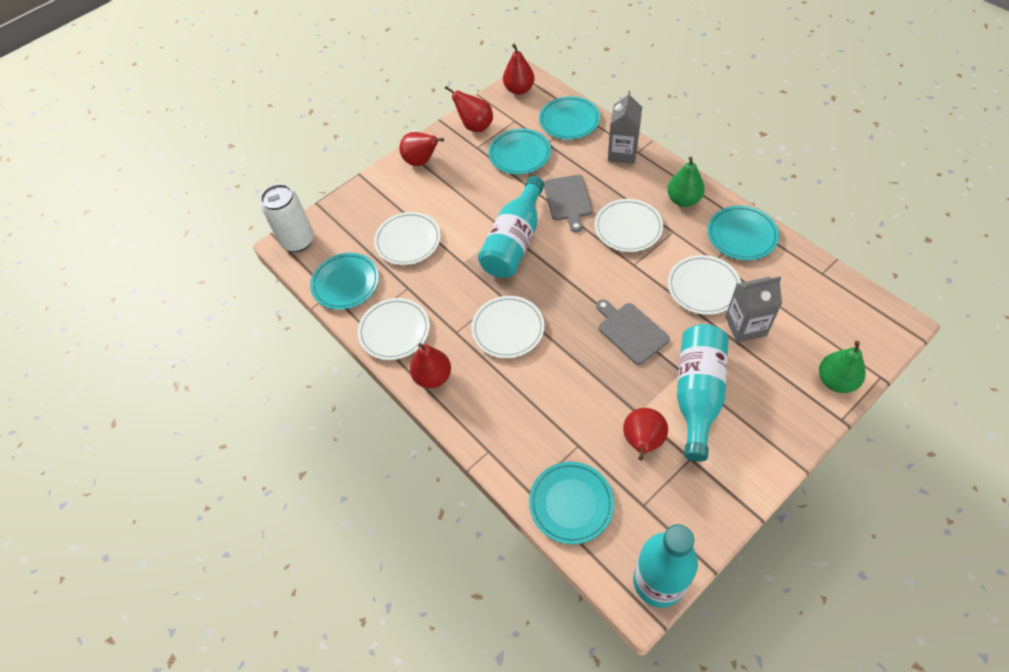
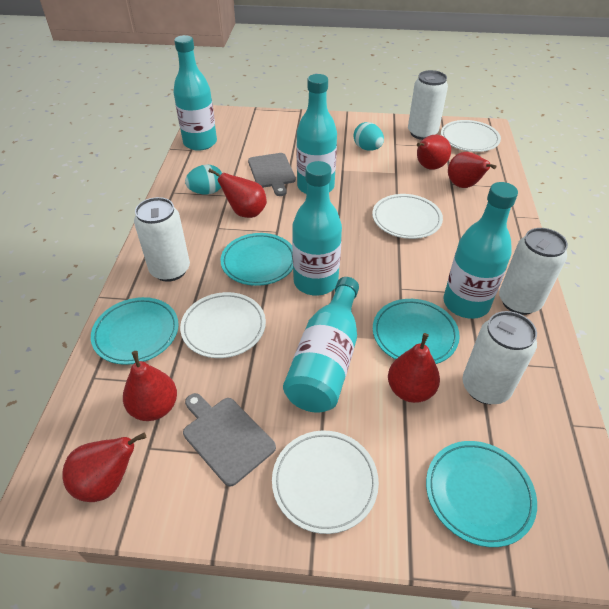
green pear: [667,157,705,207] [819,341,866,393] = 2 -> none = 0
grey carton: [608,91,642,164] [725,276,782,343] = 2 -> none = 0
red pear: [399,132,444,166] [410,343,451,388] [445,86,493,132] [503,44,535,95] [623,408,668,460] = 5 -> [62,432,146,502] [123,351,177,421] [208,169,267,218] [388,333,440,403] [417,135,451,170] [448,152,496,188] = 6
turquoise bottle: [478,176,544,278] [633,524,698,608] [677,324,728,462] = 3 -> [173,35,217,151] [283,277,359,413] [292,161,342,296] [296,74,337,194] [443,182,518,319] = 5
turquoise egg: none = 0 -> [185,164,222,194] [353,122,384,151] = 2
turquoise plate: [310,253,379,310] [489,128,551,174] [529,462,614,544] [539,96,600,139] [707,205,779,260] = 5 -> [91,297,179,365] [220,233,293,286] [373,299,460,364] [426,441,537,547] = 4
white can: [261,184,314,252] = 1 -> [134,197,190,282] [408,70,448,140] [462,311,537,404] [499,228,568,315] = 4
white plate: [357,298,430,360] [374,212,441,265] [471,296,544,358] [595,199,663,252] [668,255,741,315] = 5 -> [180,292,266,358] [272,431,379,534] [372,194,443,239] [441,120,501,152] = 4

